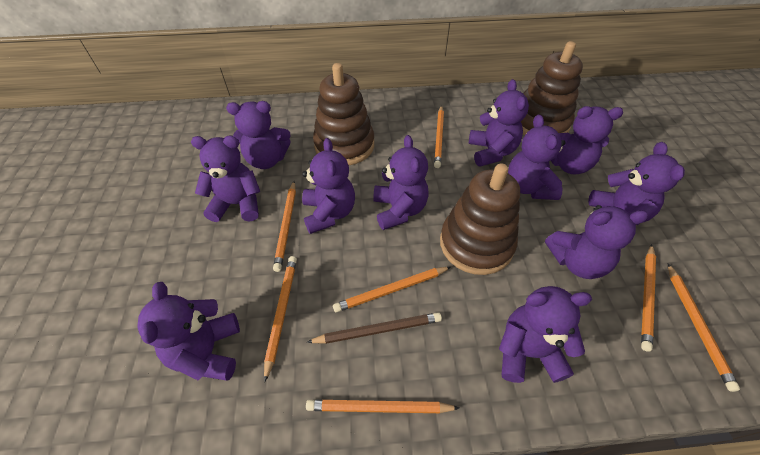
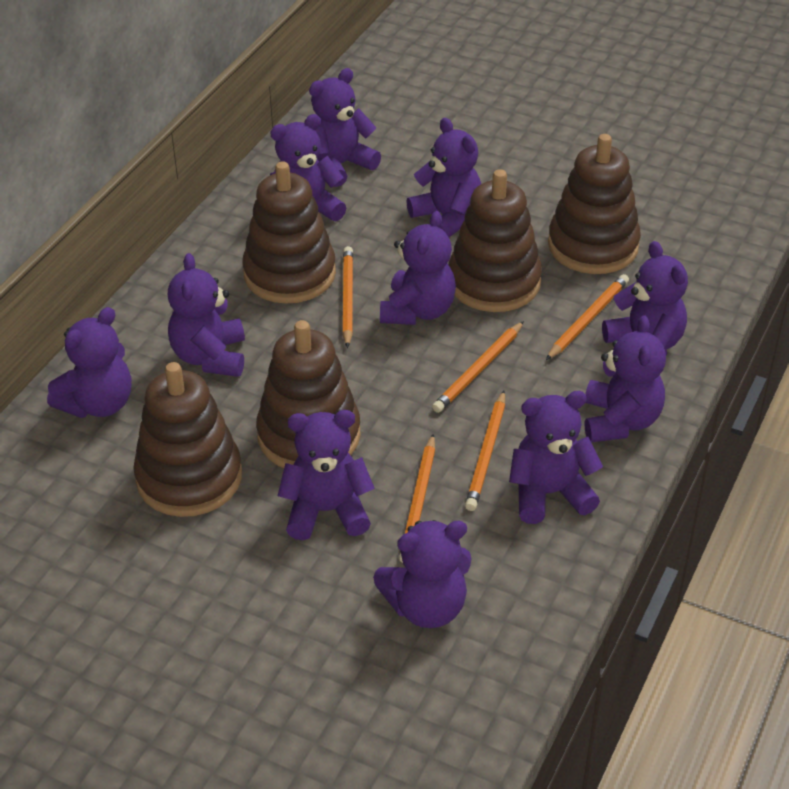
brown pencil: [307,312,442,344] = 1 -> none = 0
brown stacking toy: [313,63,374,165] [440,163,520,275] [521,41,583,135] = 3 -> [133,362,242,517] [243,161,336,304] [256,320,361,468] [449,169,542,312] [548,134,641,274] = 5
orange pencil: [264,256,297,382] [273,181,296,272] [306,399,459,413] [333,267,451,313] [434,105,444,168] [641,244,656,352] [668,264,740,392] = 7 -> [342,246,353,348] [399,434,435,563] [432,321,524,413] [465,391,505,511] [546,274,629,360] = 5

